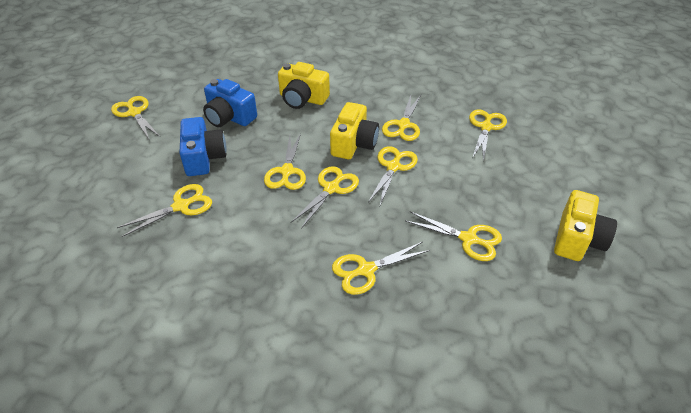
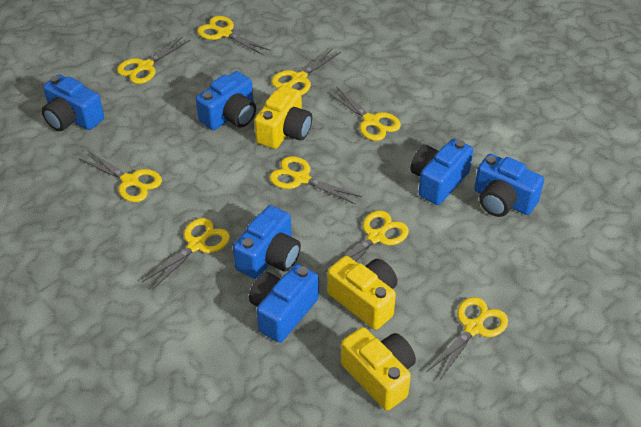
blue camera: [180,117,227,176] [203,79,257,127] = 2 -> [42,75,104,131] [196,71,256,130] [233,205,301,279] [249,264,319,343] [410,139,473,205] [474,154,544,217] = 6

